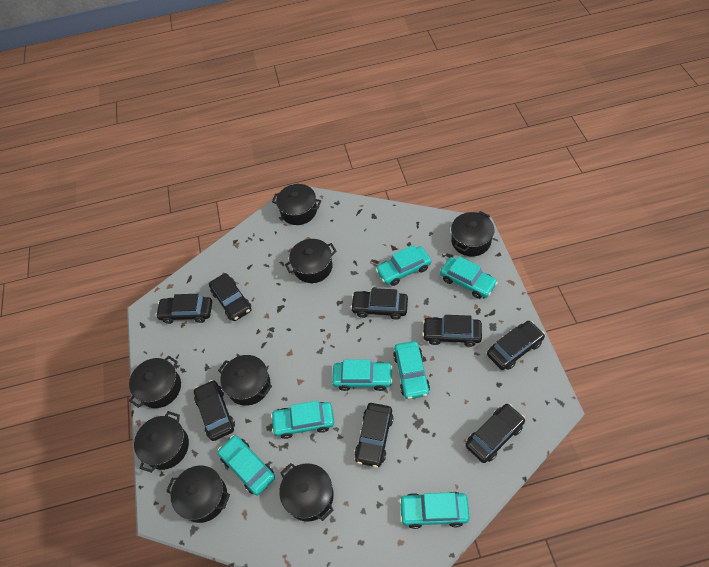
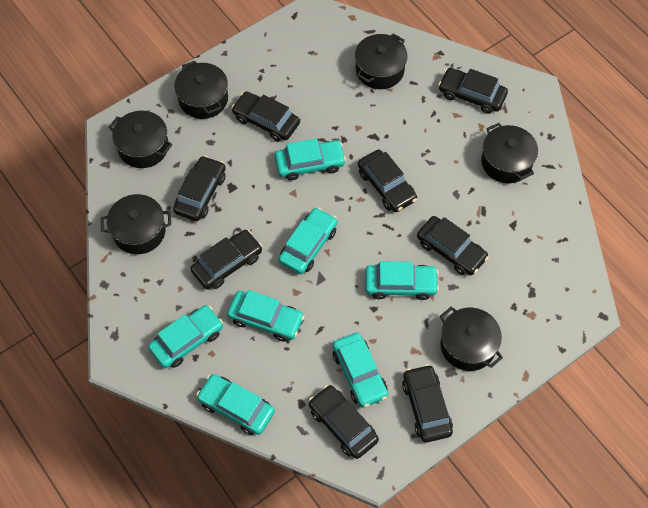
black pot: [129,356,181,408] [134,411,189,473] [166,465,230,523] [218,355,272,406] [272,184,321,225] [279,463,334,522] [285,239,337,283] [451,211,494,257] = 8 -> [101,194,171,254] [109,111,172,168] [174,61,228,119] [355,33,408,89] [440,307,503,371] [481,123,538,183] = 6

